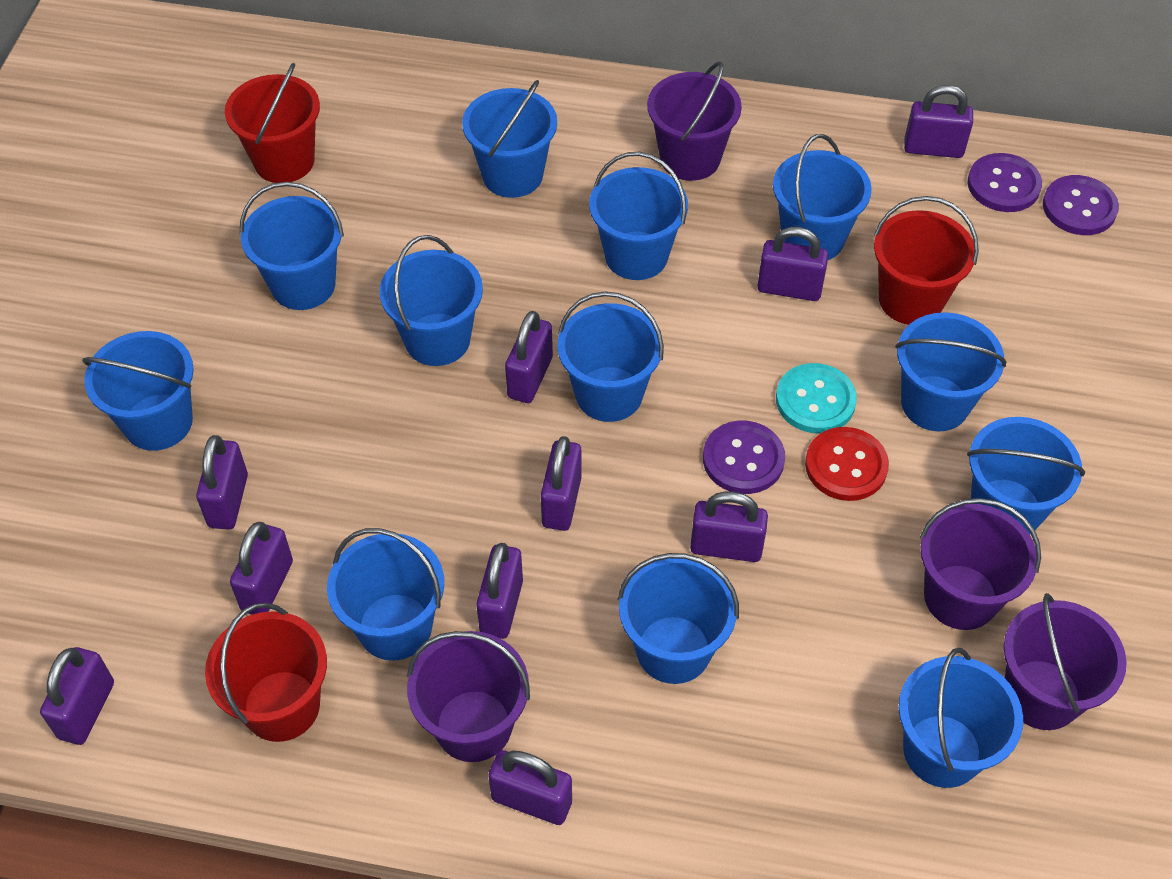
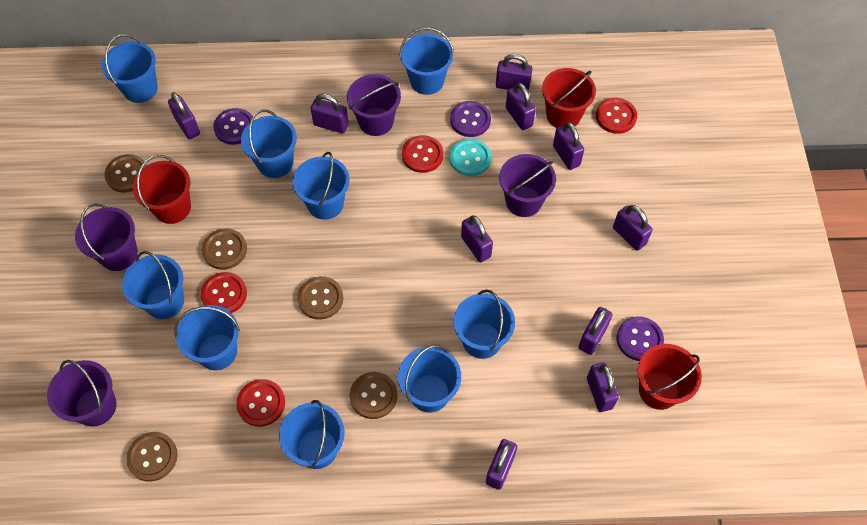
blue bucket: [82,331,194,451] [240,182,344,310] [327,528,444,661] [380,235,483,366] [462,80,557,198] [558,292,664,422] [589,152,688,280] [617,553,739,684] [773,134,872,260] [895,312,1007,431] [899,648,1023,788] [967,417,1085,535] = 12 -> [102,34,158,103] [122,251,184,319] [174,305,240,370] [241,110,297,178] [279,400,345,469] [293,152,350,220] [398,345,461,413] [400,27,454,95] [454,290,515,359] = 9
brown button: none = 0 -> [104,154,147,193] [126,432,178,482] [202,229,247,270] [298,276,343,320] [350,372,398,419] = 5
red button: [805,427,889,501] = 1 -> [201,272,247,313] [236,379,285,427] [402,135,444,173] [596,97,637,134] = 4

